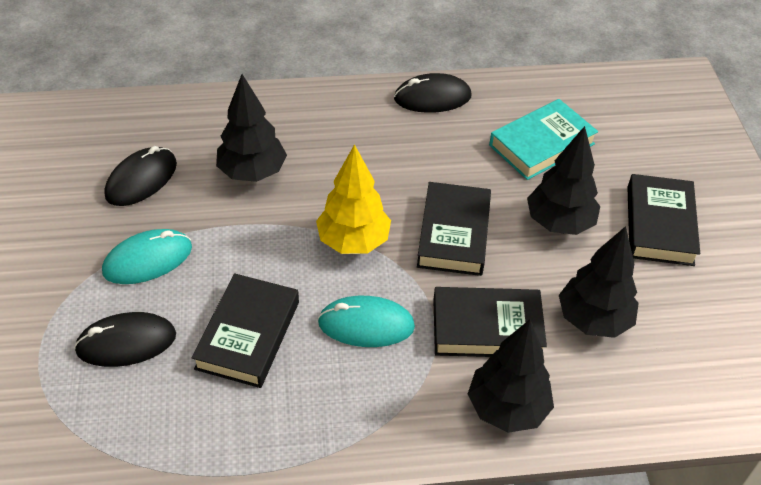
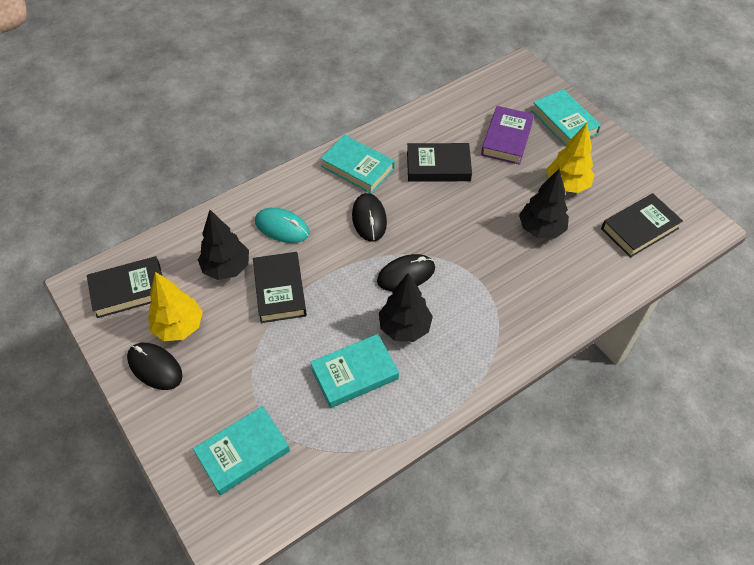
black tree: [216,74,287,182] [468,319,554,433] [527,126,600,235] [559,226,639,338] = 4 -> [198,210,249,280] [379,273,433,342] [519,169,569,238] = 3
purple book: none = 0 -> [481,106,535,165] = 1
turquoise book: [489,99,598,180] = 1 -> [193,406,290,495] [310,334,399,408] [320,135,395,194] [531,89,601,146] = 4
turquoise mouse: [102,229,192,284] [318,296,415,347] = 2 -> [255,208,310,243] = 1
yellow tree: [316,144,391,254] = 1 -> [148,272,203,341] [547,123,594,193] = 2

